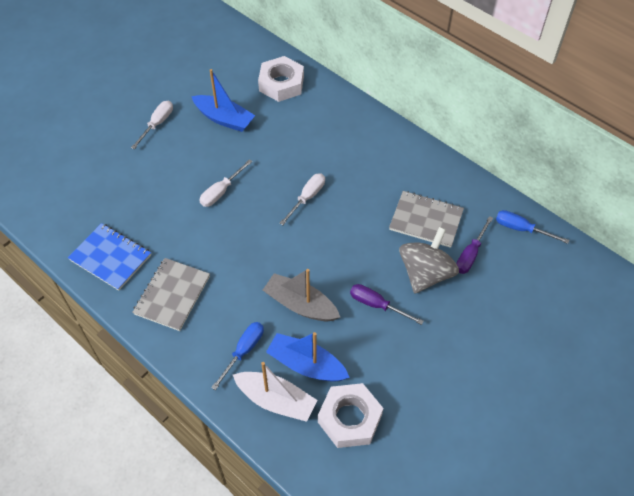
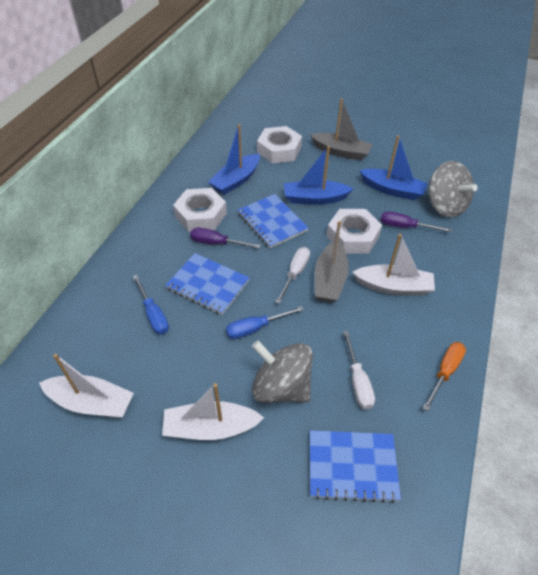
blue boat: [191,69,255,132] [266,332,350,382] = 2 -> [208,124,260,195] [284,146,354,205] [360,135,428,200] = 3
blue notebook: [68,223,151,291] = 1 -> [165,253,250,315] [238,194,308,248] [310,430,401,503] = 3
grey boat: [263,269,340,321] = 1 -> [310,98,373,161] [315,221,349,303] = 2
grey notebook: [132,258,210,331] [389,191,464,248] = 2 -> none = 0
grey spinning top: [399,227,459,294] = 1 -> [252,341,313,403] [429,161,478,218] = 2
orange screwdriver: none = 0 -> [423,342,466,411] = 1
white boat: [233,362,318,422] = 1 -> [39,354,134,418] [162,383,264,440] [352,234,435,296] = 3
white nut: [258,56,304,102] [318,383,383,448] = 2 -> [173,188,227,232] [257,126,302,163] [327,209,382,253] = 3
white screwdriver: [131,101,173,149] [199,159,253,207] [279,173,325,225] = 3 -> [276,247,310,304] [343,331,375,409] = 2

